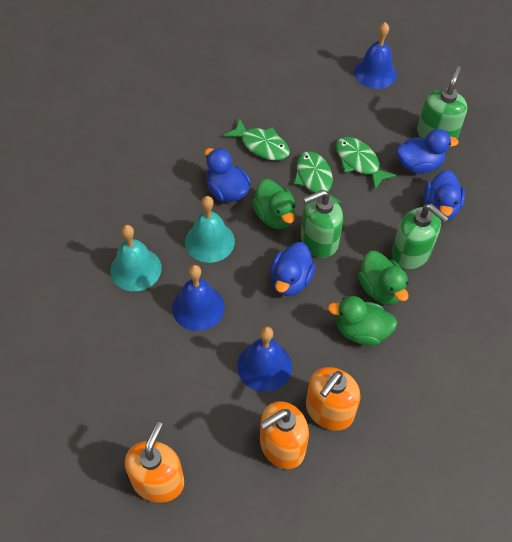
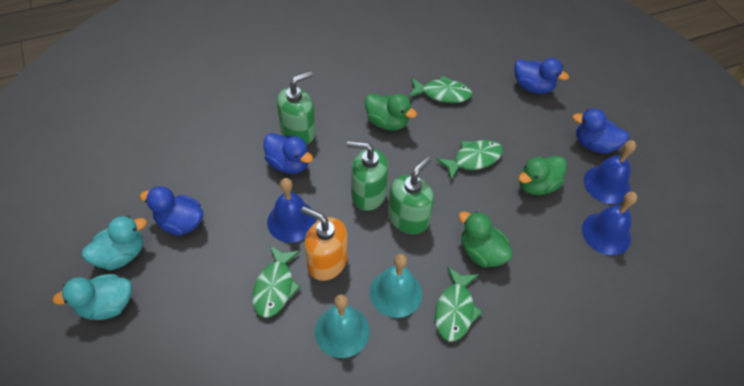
green fish: [223,118,290,161] [294,151,342,204] [336,137,397,189] = 3 -> [252,246,301,318] [408,76,472,103] [435,266,483,341] [436,140,503,180] = 4
orange soap dispenser: [125,422,184,503] [260,401,309,469] [306,367,361,431] = 3 -> [301,206,348,281] = 1
turquoise duck: none = 0 -> [52,274,132,320] [82,216,147,270] = 2

